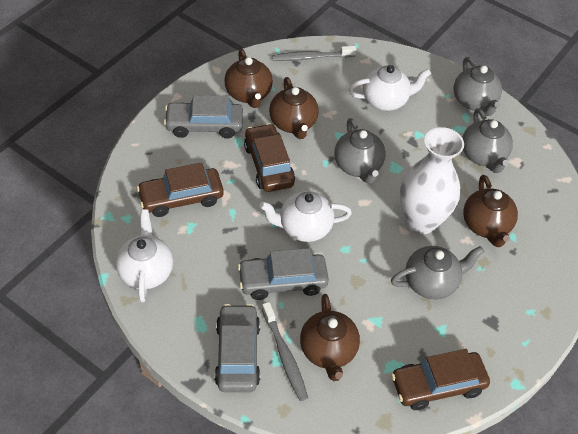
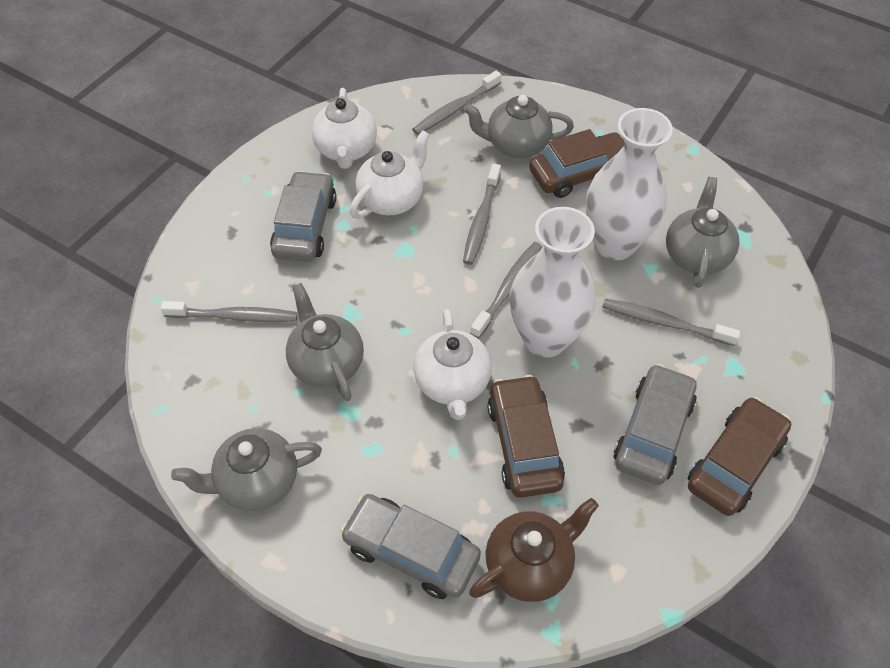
brown teapot: [224,49,273,108] [269,77,319,139] [300,294,360,381] [463,175,518,247] = 4 -> [469,498,599,602] = 1
grey toothbrush: [262,302,308,401] [272,46,356,61] = 2 -> [160,301,298,322] [412,71,501,135] [463,163,501,265] [470,242,542,338] [602,299,740,346] = 5
white vase: [400,127,464,234] = 1 -> [510,207,596,358] [586,108,673,260] = 2

